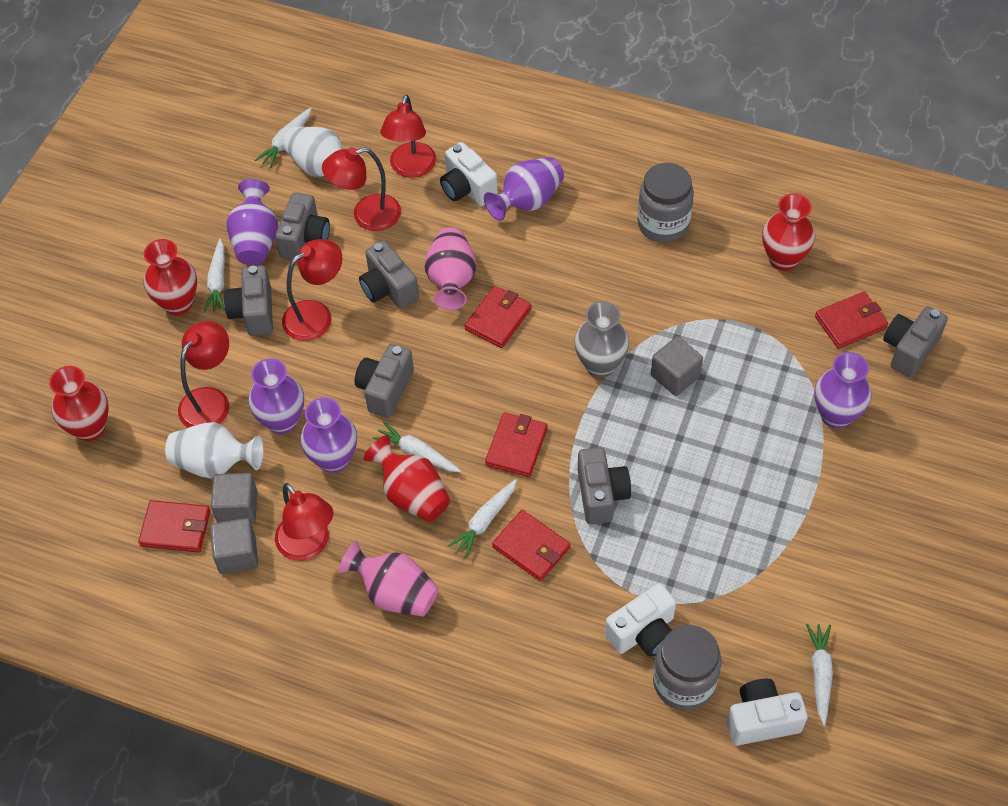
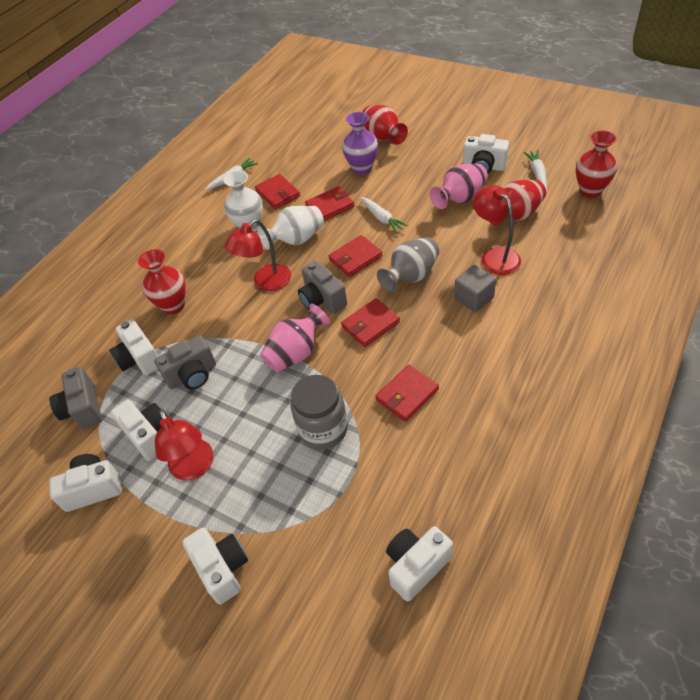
grey camera: [224,265,273,336] [275,192,330,260] [354,344,414,418] [359,240,419,309] [578,447,631,524] [883,306,948,377] = 6 -> [49,367,102,429] [154,335,216,389] [298,261,347,314] = 3
grey cube: [210,518,258,574] [211,473,258,524] [651,336,703,396] = 3 -> [454,265,496,312] = 1
grey jar: [637,163,694,243] [653,625,722,711] = 2 -> [291,375,348,450] = 1
purple vase: [226,179,278,265] [248,358,304,434] [300,397,357,473] [484,157,564,221] [814,352,872,429] = 5 -> [342,112,378,175] = 1
red lamp: [178,321,229,428] [275,483,333,561] [282,239,343,341] [322,147,401,231] [380,94,436,178] = 5 -> [155,409,214,481] [224,219,291,292] [473,185,521,275] = 3
white camera: [440,142,498,206] [605,583,676,657] [727,679,808,746] = 3 -> [49,454,122,512] [109,319,159,375] [111,400,162,461] [182,528,248,604] [386,526,453,601] [463,134,509,174] = 6
white carrot: [204,239,225,312] [255,108,312,168] [372,422,461,472] [448,479,517,558] [806,624,833,725] = 5 -> [205,158,258,190] [360,197,408,233] [524,150,547,192] = 3

